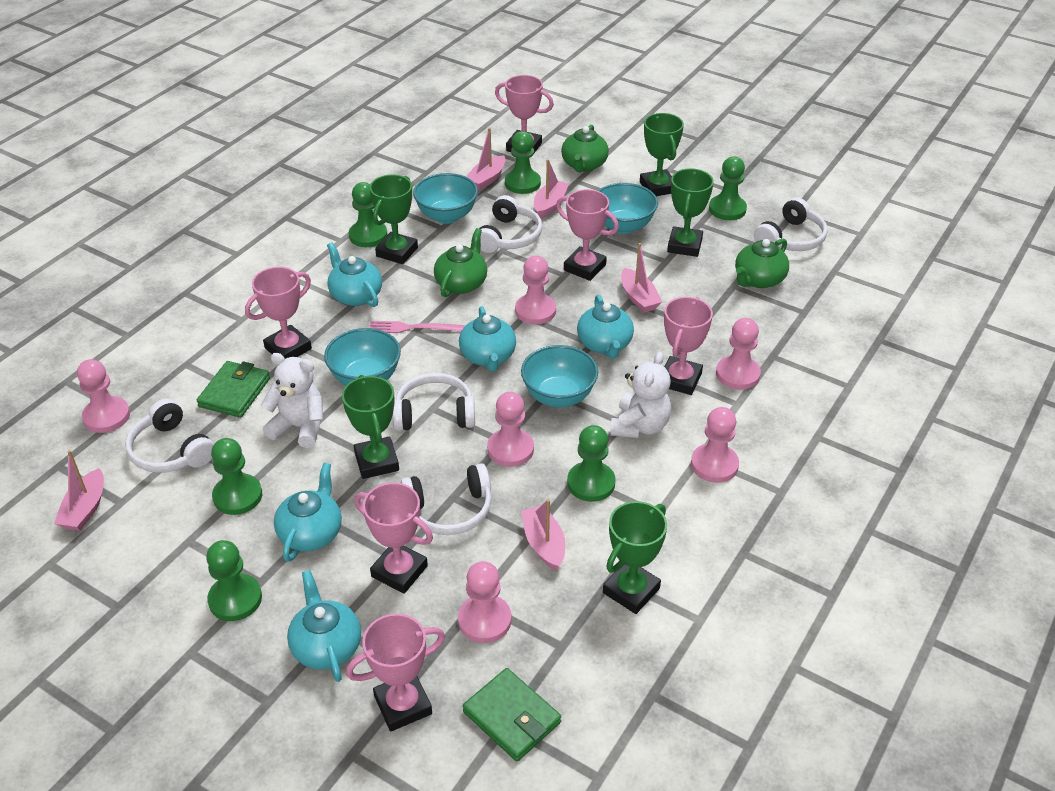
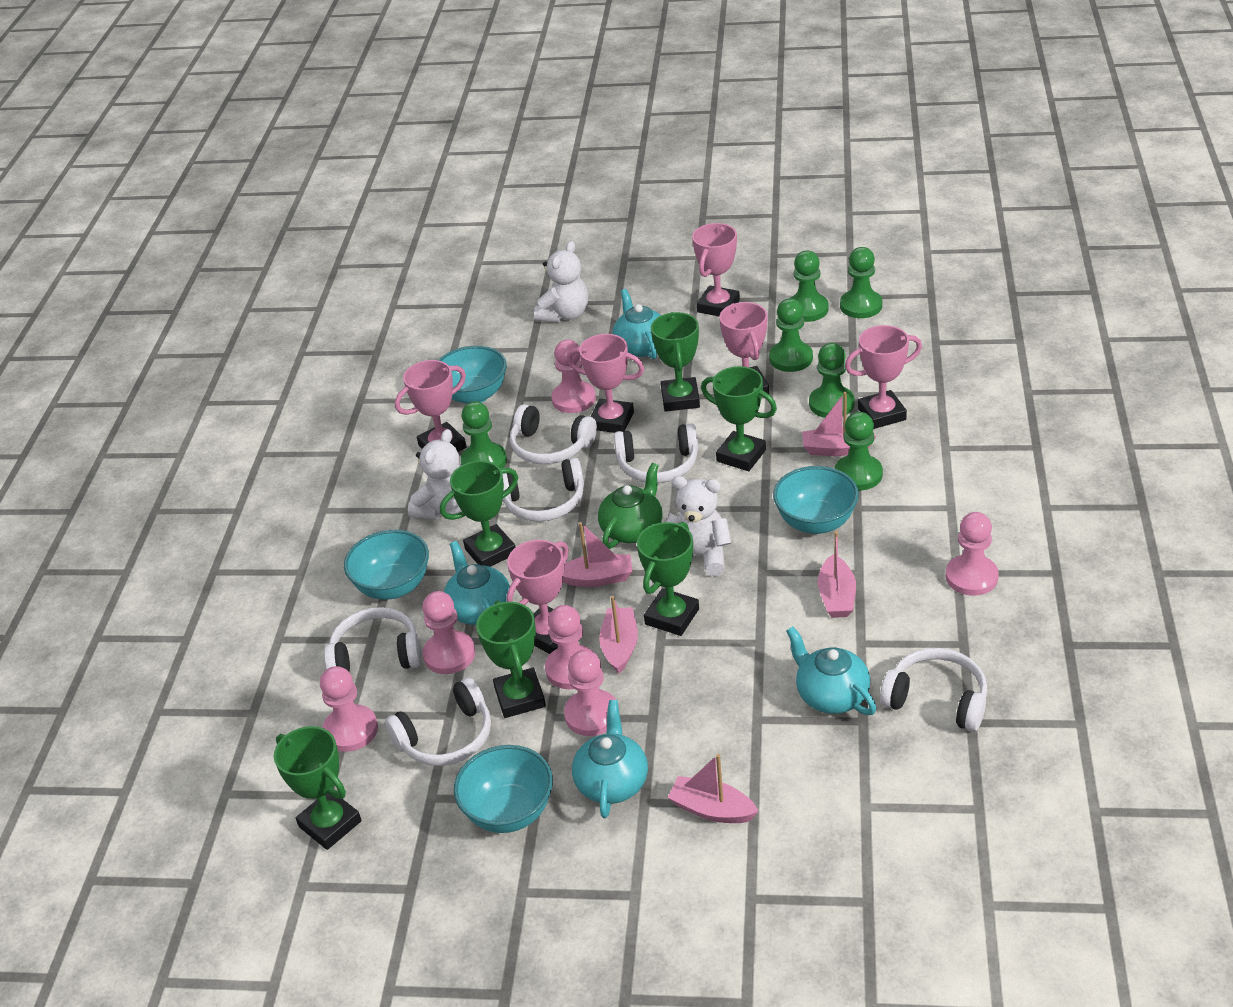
green teapot: [434,228,487,297] [561,125,609,172] [735,238,789,288] = 3 -> [598,463,663,549] = 1
green trophy: [342,375,399,479] [370,174,418,264] [603,501,667,614] [640,113,684,196] [667,168,714,257] = 5 -> [274,726,362,850] [440,461,518,567] [476,600,546,718] [637,522,699,636] [651,312,700,412] [701,366,777,471] = 6
green wallet: [197,361,270,418] [463,668,561,761] = 2 -> none = 0
pink fork: [369,321,465,333] = 1 -> none = 0
turquoise teapot: [274,463,342,562] [287,570,361,682] [327,242,382,307] [459,306,516,372] [577,295,634,359] = 5 -> [444,541,510,625] [572,700,648,818] [613,289,661,359] [786,627,876,715] = 4
white headphones: [125,399,214,473] [392,373,475,431] [401,463,492,535] [479,195,542,253] [754,197,828,251] = 5 -> [324,607,422,672] [385,677,491,766] [502,458,584,522] [510,404,597,464] [614,423,698,483] [880,648,987,732] = 6
white teddy bear: [261,353,323,448] [610,352,671,438] = 2 -> [408,429,461,520] [534,241,588,323] [666,476,731,577] = 3

